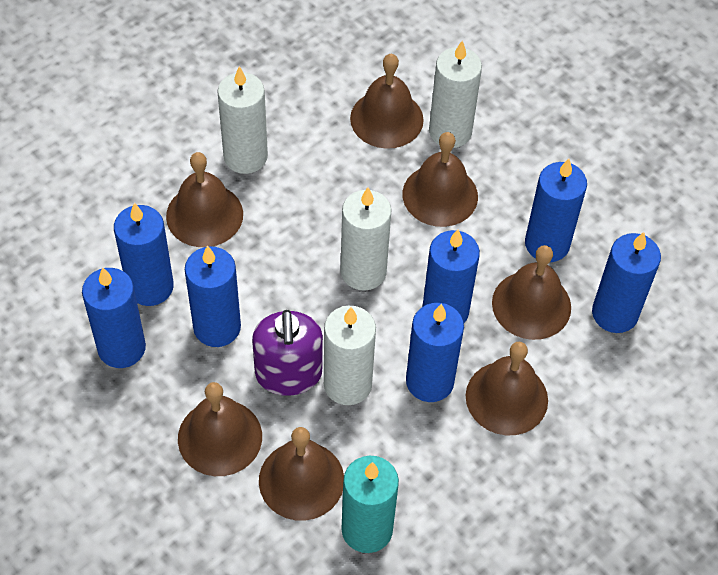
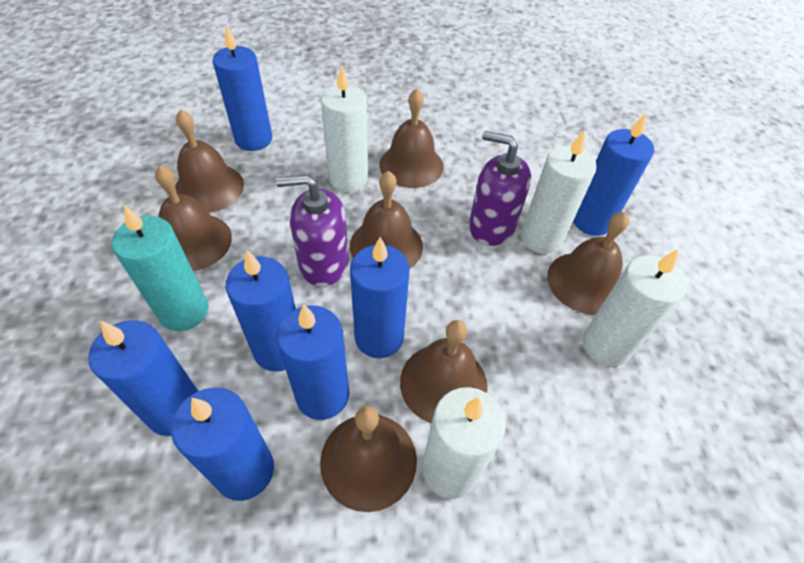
purple soap dispenser: [252,310,323,396] = 1 -> [276,174,349,287] [469,131,531,246] = 2

